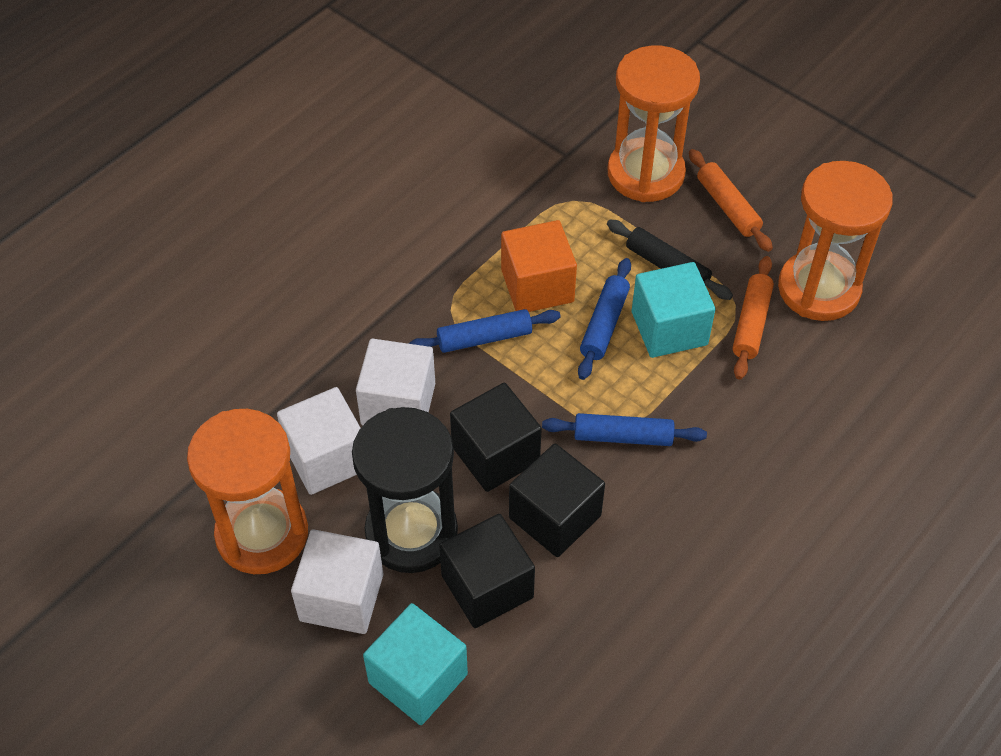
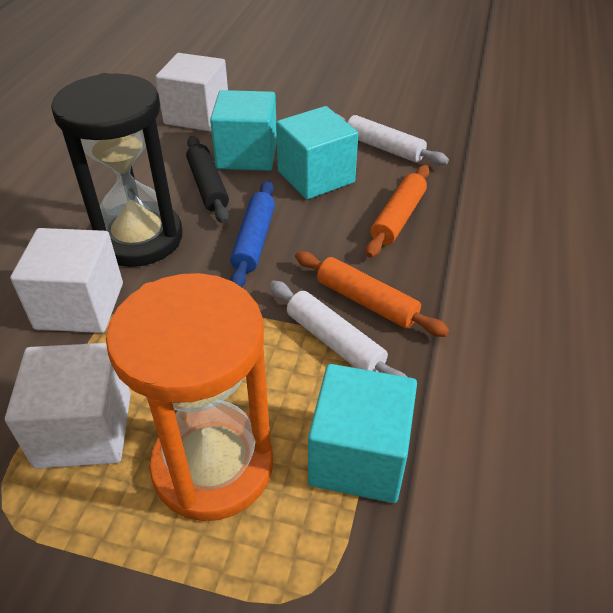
black cube: [439,514,535,628] [450,383,542,492] [509,443,605,557] = 3 -> none = 0
blue rolling pin: [409,309,561,353] [542,413,707,446] [578,258,631,380] = 3 -> [230,180,275,287] = 1
orange cube: [501,220,577,312] = 1 -> none = 0
orange hourglass: [187,409,308,574] [608,46,700,202] [778,161,893,321] = 3 -> [106,273,273,521] = 1
turquoise cube: [363,603,468,725] [632,262,716,358] = 2 -> [210,90,277,171] [276,106,358,199] [308,364,417,503] = 3
white rolling pin: none = 0 -> [270,281,407,377] [337,114,449,165] = 2

